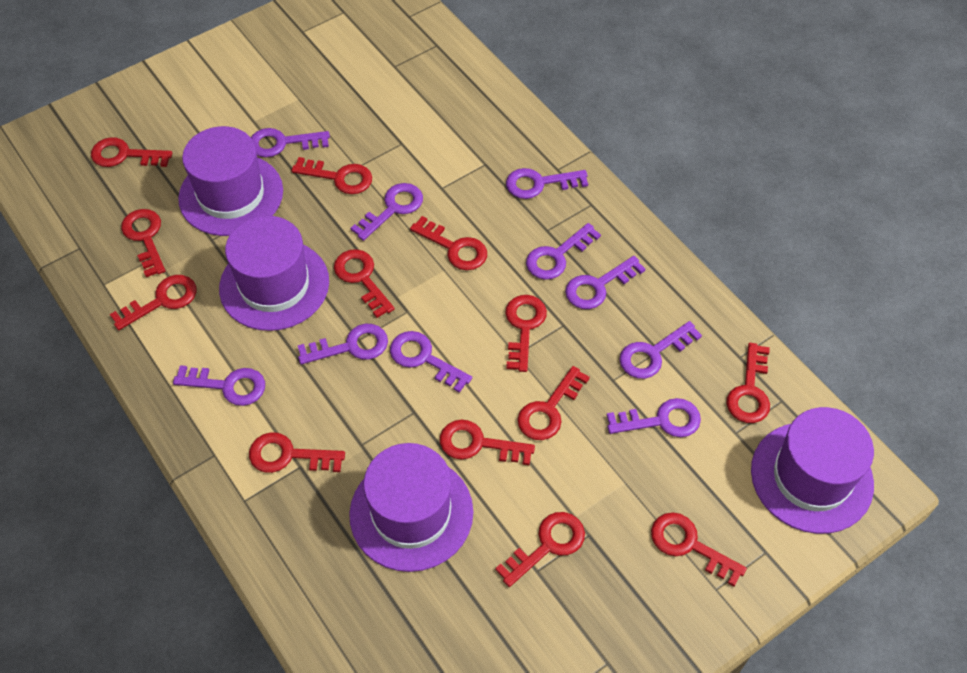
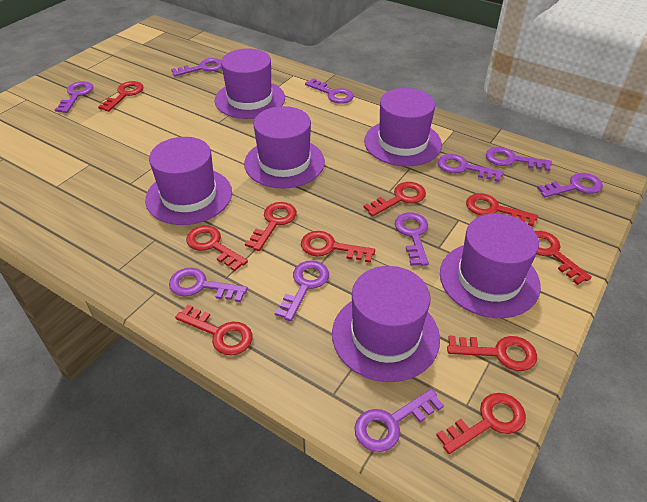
purple hat: [178,126,283,236] [219,216,329,331] [349,443,473,572] [751,407,874,534] = 4 -> [145,137,232,225] [214,48,285,119] [244,106,325,188] [332,266,440,382] [364,88,442,166] [440,214,541,318] = 6
red key: [91,137,172,167] [110,275,197,330] [121,209,165,277] [249,432,345,473] [291,157,372,194] [334,249,395,318] [410,216,487,270] [440,419,535,465] [495,512,585,587] [505,295,547,372] [517,366,590,440] [651,513,747,587] [726,343,770,423] = 13 -> [98,81,144,112] [175,305,253,355] [186,225,248,271] [245,202,297,251] [301,231,375,263] [363,182,426,216] [436,393,526,454] [447,336,537,371] [466,193,538,227] [535,231,592,285] = 10

